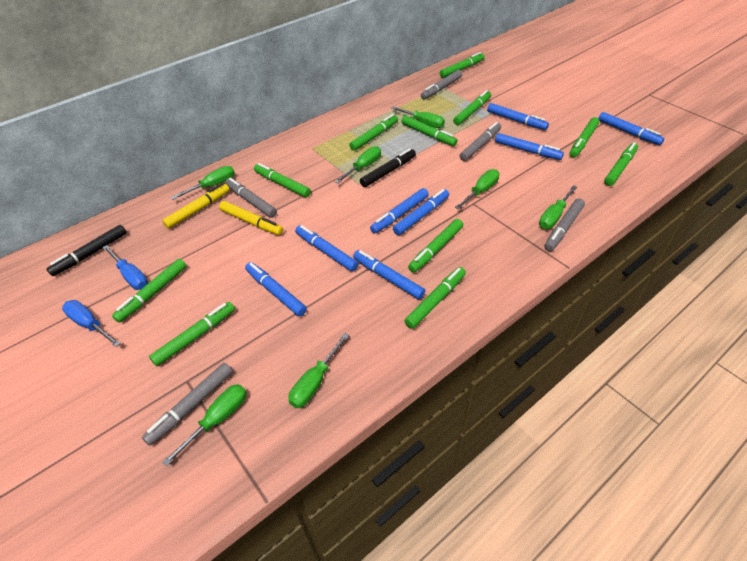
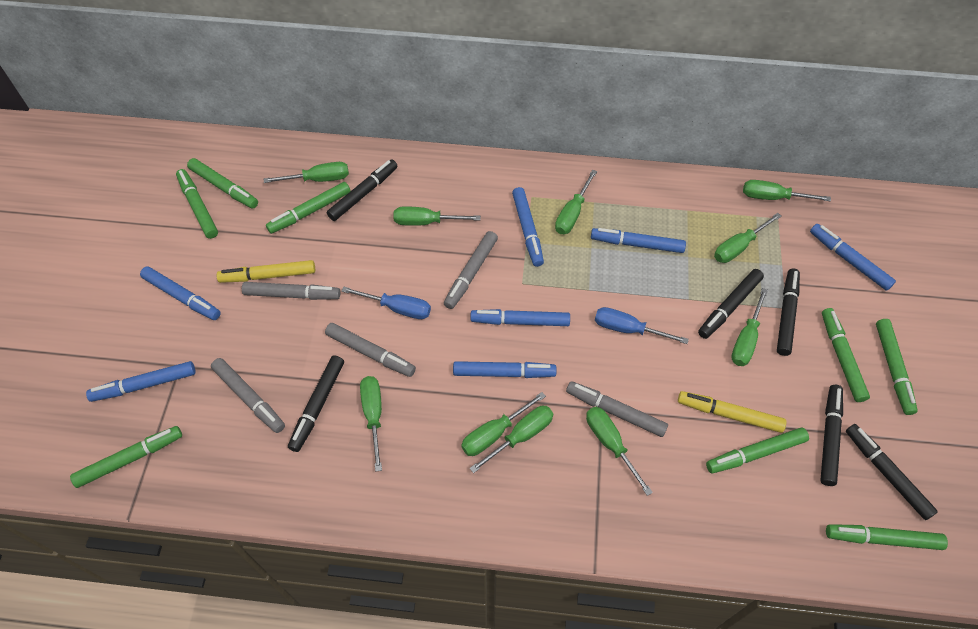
black marker: [46,225,127,276] [360,148,416,187] = 2 -> [288,355,344,452] [327,159,398,221] [698,269,764,339] [777,268,800,356] [820,385,843,486] [846,424,938,520] = 6
blue marker: [245,262,307,317] [295,225,358,272] [353,250,425,299] [370,188,429,233] [393,189,449,235] [487,103,549,130] [495,133,564,160] [598,112,664,145] = 8 -> [86,361,196,402] [140,266,221,320] [453,361,557,378] [470,309,570,326] [512,187,544,267] [591,228,686,253] [810,224,896,291] = 7
green marker: [112,259,186,323] [149,302,235,366] [254,163,311,198] [349,114,398,151] [401,115,457,146] [404,267,466,329] [408,219,463,273] [440,52,485,78] [453,90,491,125] [570,117,600,157] [604,142,638,186] = 11 -> [70,426,182,488] [176,169,218,239] [187,158,258,209] [266,182,351,234] [706,427,809,474] [822,308,870,402] [826,524,948,550] [876,319,918,415] = 8
green screwdriver: [162,384,247,467] [171,166,235,200] [288,333,349,408] [334,146,381,184] [391,106,445,128] [455,169,500,209] [539,185,577,229] = 7 -> [264,162,349,183] [360,376,382,472] [393,206,481,226] [461,392,546,456] [469,406,553,473] [555,170,597,234] [586,407,653,496] [714,213,782,263] [731,288,768,366] [743,180,831,201] = 10

